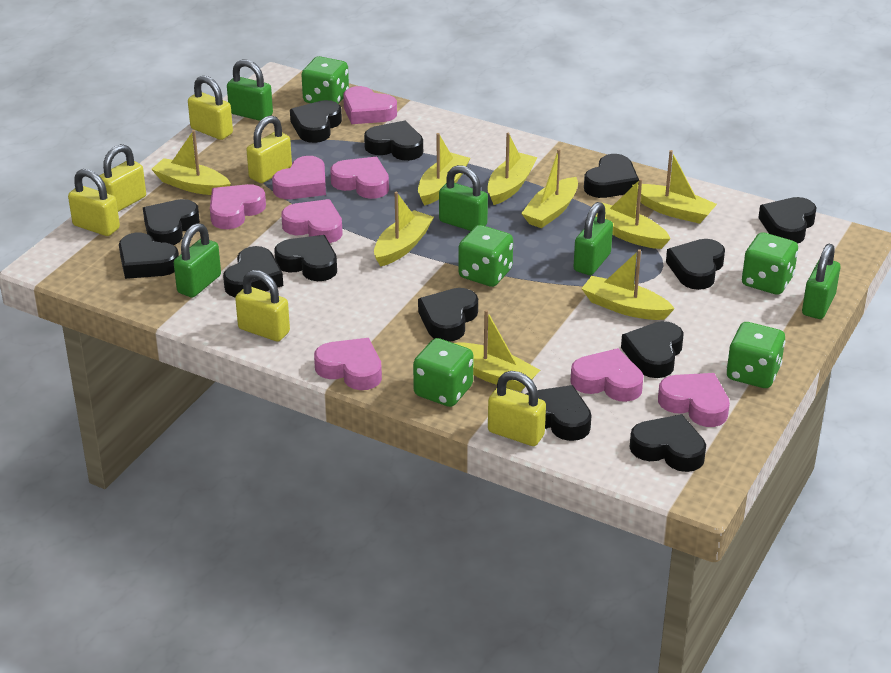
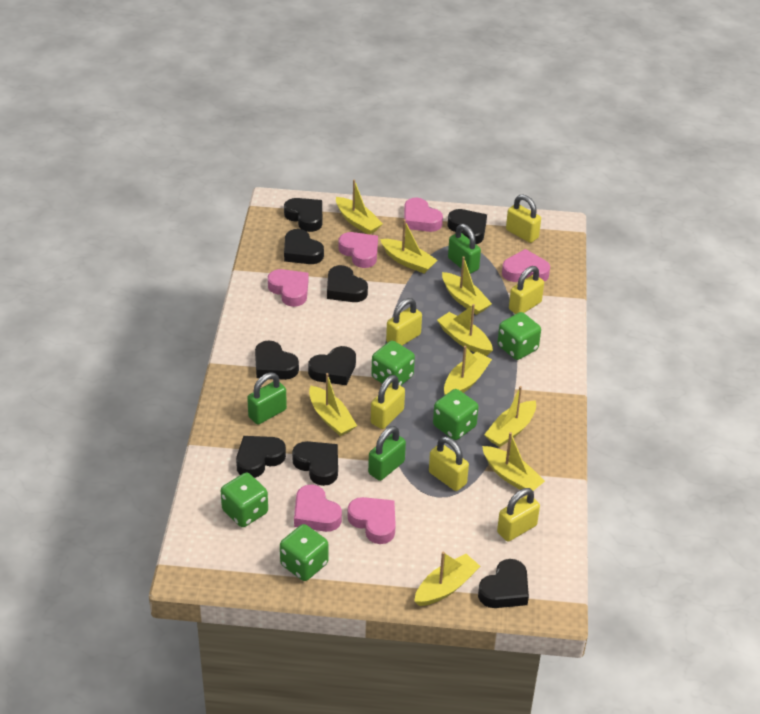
black heart: [119,233,179,279] [143,199,200,245] [223,246,283,297] [275,235,337,281] [290,100,342,143] [364,121,423,161] [418,288,478,342] [526,385,592,441] [584,154,639,198] [621,321,683,378] [630,414,706,472] [666,239,725,290] [758,197,817,244] = 13 -> [236,436,286,478] [255,340,299,380] [284,198,322,232] [284,229,324,264] [292,441,338,486] [308,346,356,385] [327,265,368,302] [448,209,487,244] [478,559,529,608] = 9
green padlock: [174,223,221,298] [227,59,273,121] [439,165,488,231] [574,202,613,275] [802,244,840,319] = 5 -> [247,373,287,425] [368,426,406,481] [448,224,481,274] = 3
pink heart: [210,184,266,229] [272,156,326,199] [281,199,343,243] [314,338,382,390] [330,157,389,199] [343,86,397,124] [570,348,644,402] [658,373,730,427] = 8 -> [268,269,308,307] [294,485,342,532] [339,232,378,268] [348,497,396,544] [404,197,443,232] [502,249,550,282] = 6

